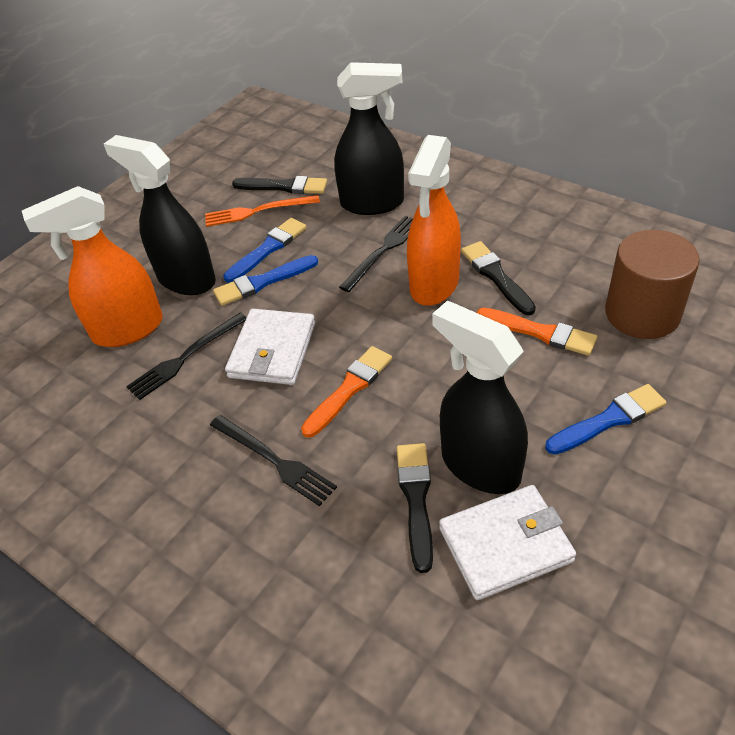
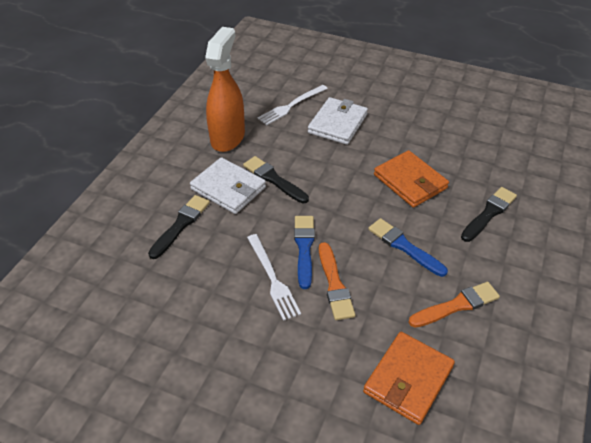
black fork: [126,313,247,400] [210,415,337,506] [339,216,413,292] = 3 -> none = 0
black spray bottle: [104,135,216,295] [334,62,404,215] [432,301,528,494] = 3 -> none = 0
blue brush: [213,255,318,306] [223,218,307,283] [545,384,667,455] = 3 -> [294,216,315,289] [368,218,448,277] = 2
brown cylinder: [605,230,700,339] = 1 -> none = 0
orange fork: [205,195,320,227] = 1 -> none = 0
orange spray bottle: [22,186,163,347] [407,135,461,306] = 2 -> [205,27,245,152] = 1
orange wallet: none = 0 -> [363,332,455,425] [374,150,449,208] = 2
white fork: none = 0 -> [247,234,301,321] [258,85,328,125] = 2

